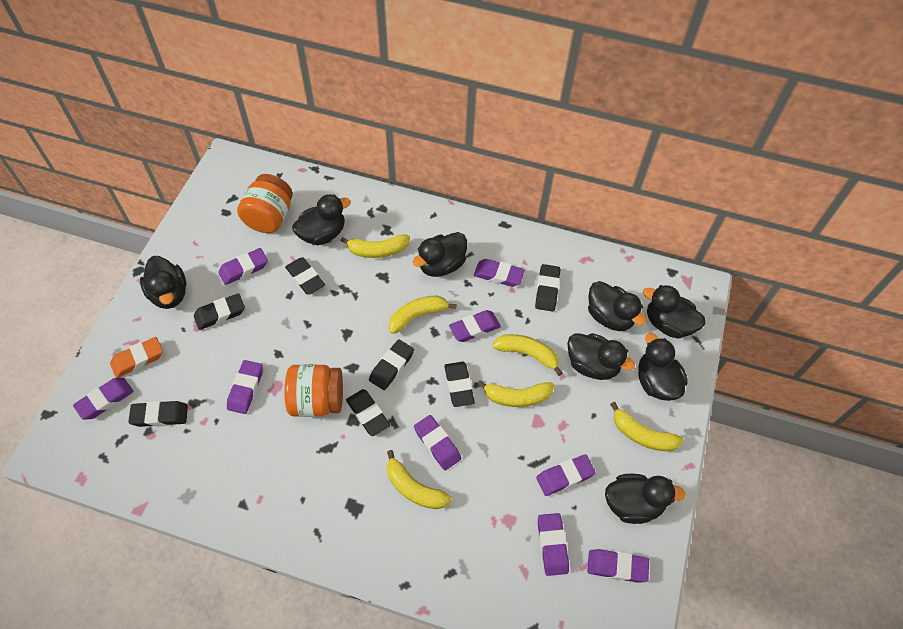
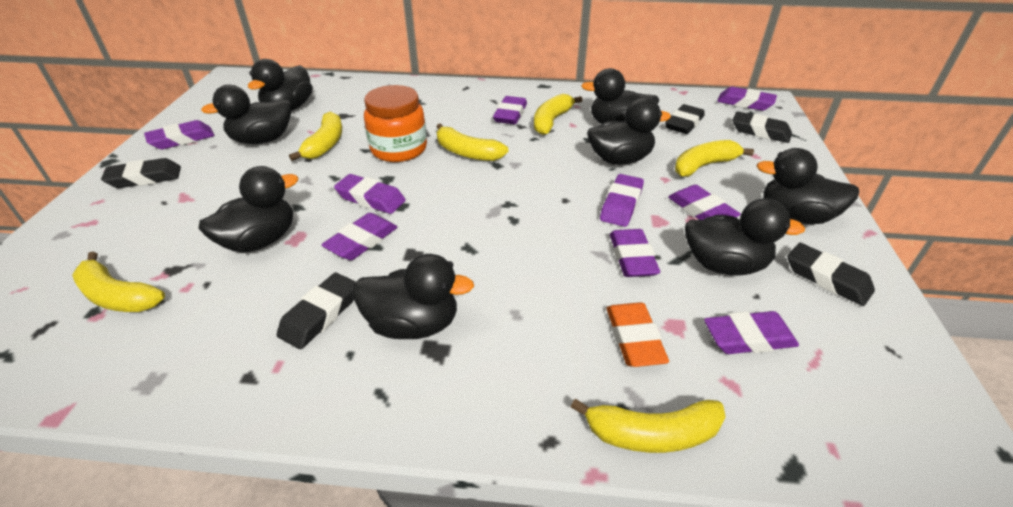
black eraser: [128,401,188,427] [194,293,245,330] [285,257,325,295] [346,389,390,436] [369,339,414,390] [444,361,475,407] [535,264,560,312] = 7 -> [101,158,181,188] [277,273,356,349] [665,104,705,134] [732,111,792,143] [787,243,875,306] = 5
orange jar: [237,174,293,233] [284,364,343,417] = 2 -> [364,85,427,162] = 1

